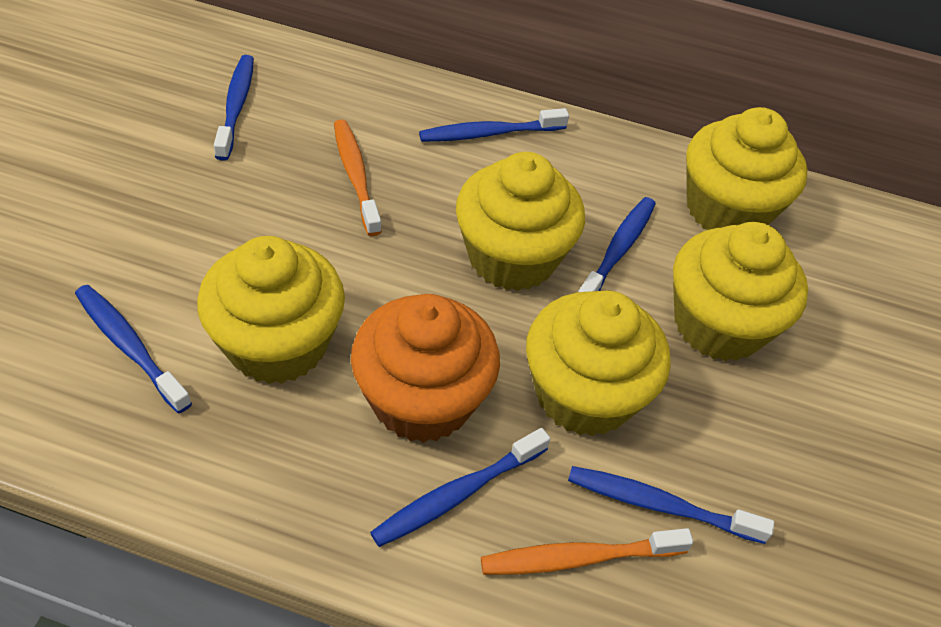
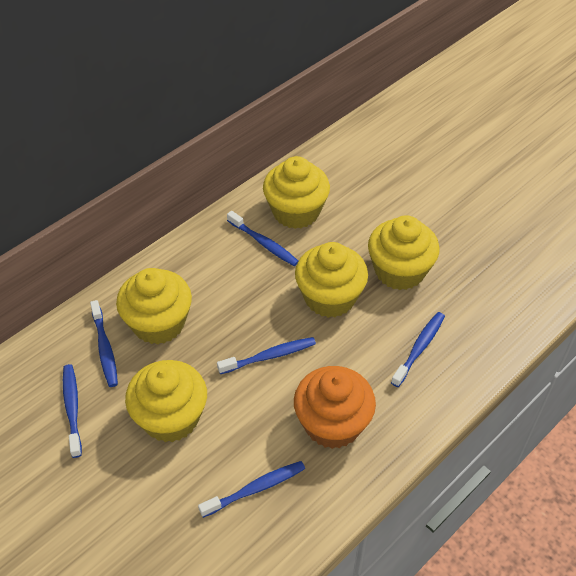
orange toothbrush: [334,120,382,236] [481,528,693,575] = 2 -> none = 0

